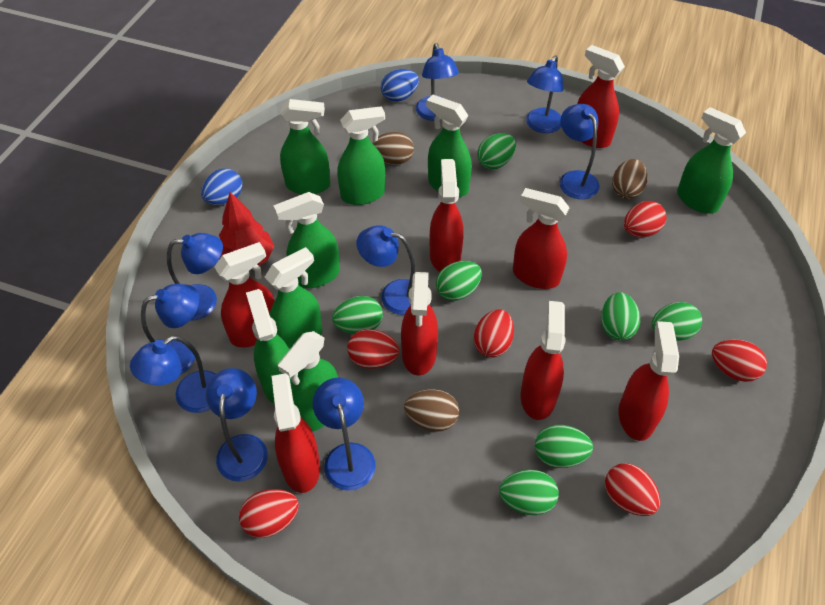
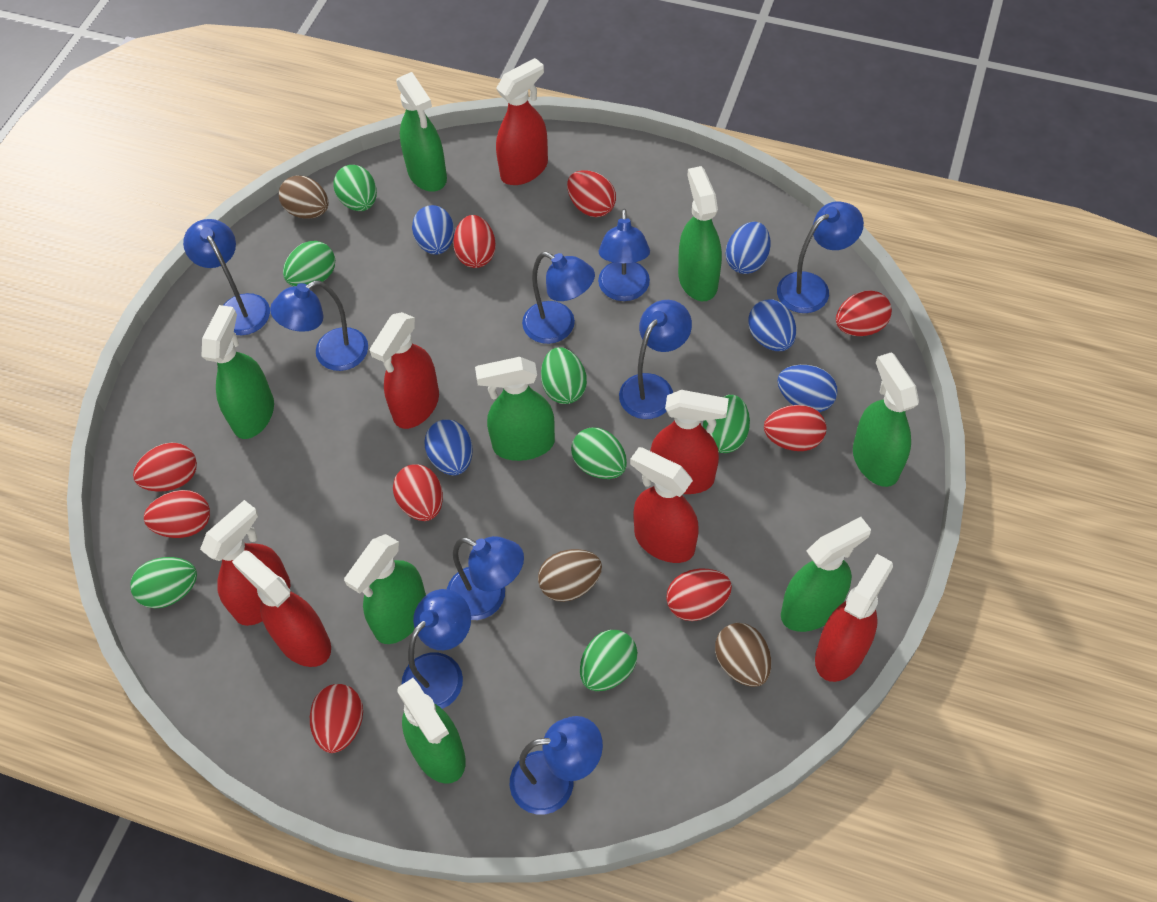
blue egg: [201,168,243,205] [381,69,419,102] = 2 -> [412,205,454,255] [424,420,473,476] [726,222,770,274] [748,299,796,351] [777,365,838,412] = 5
red egg: [239,489,299,538] [347,329,399,369] [473,309,514,357] [605,463,661,516] [624,201,666,237] [712,339,767,382] = 6 -> [133,442,197,492] [144,490,210,538] [310,684,363,753] [393,464,443,521] [453,215,496,268] [567,170,616,217] [666,569,732,621] [764,405,826,451] [836,290,892,336] = 9
red spray bottle: [215,242,275,347] [272,373,320,493] [401,272,438,376] [430,159,463,272] [513,188,570,289] [520,301,566,420] [577,45,625,148] [619,321,679,441] = 8 -> [200,500,290,626] [232,550,331,667] [369,312,439,429] [496,58,548,185] [630,447,699,563] [650,390,729,494] [815,554,893,682] = 7
red tree: [219,192,274,266] = 1 -> none = 0

